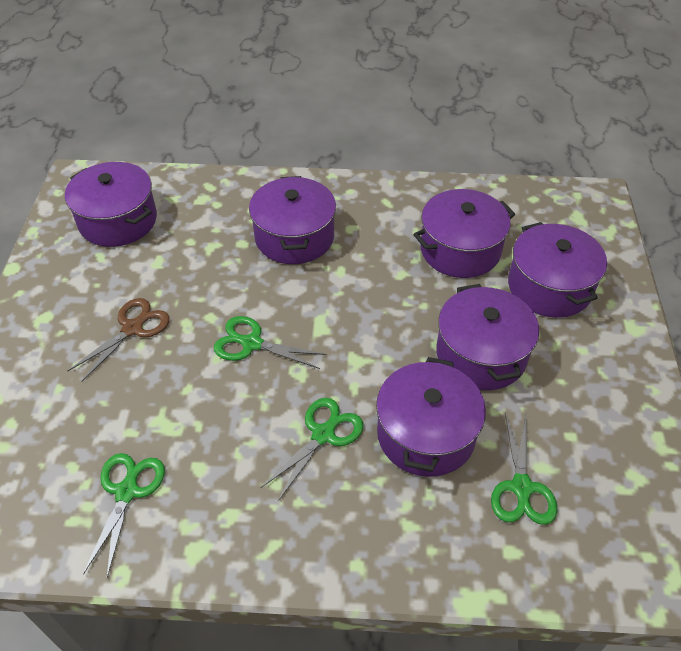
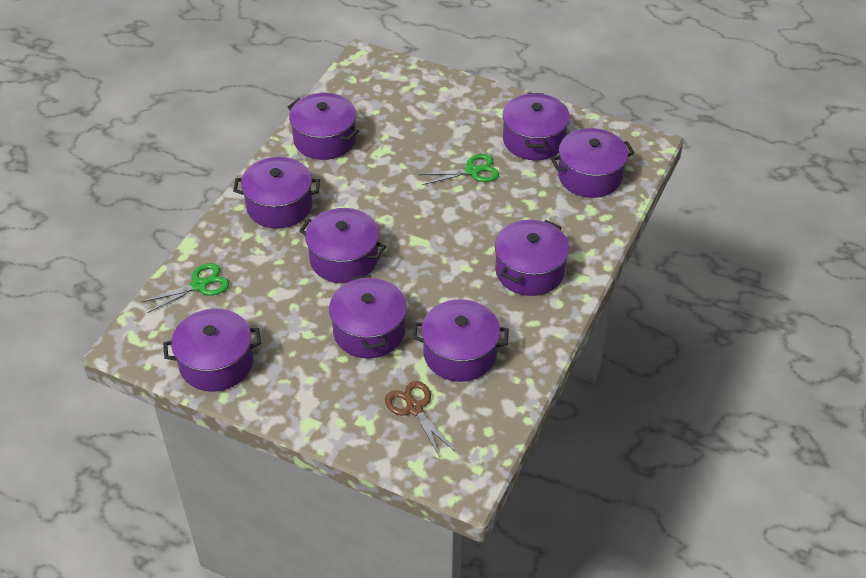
green scissors: [83,453,165,577] [214,316,327,369] [261,398,364,501] [491,412,558,525] = 4 -> [142,263,229,313] [418,154,499,185] = 2
purple pot: [65,162,157,247] [249,176,336,264] [376,357,486,477] [414,189,515,278] [436,284,539,390] [508,222,607,318] = 6 -> [163,308,261,392] [233,157,320,229] [288,93,359,160] [299,208,386,283] [329,275,407,358] [412,299,509,382] [495,219,569,296] [503,93,570,160] [551,128,635,198] = 9

